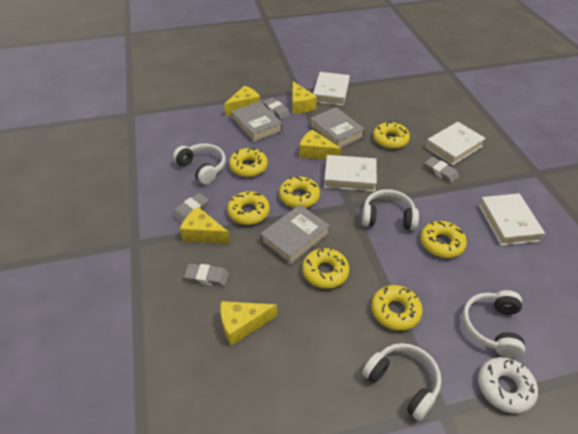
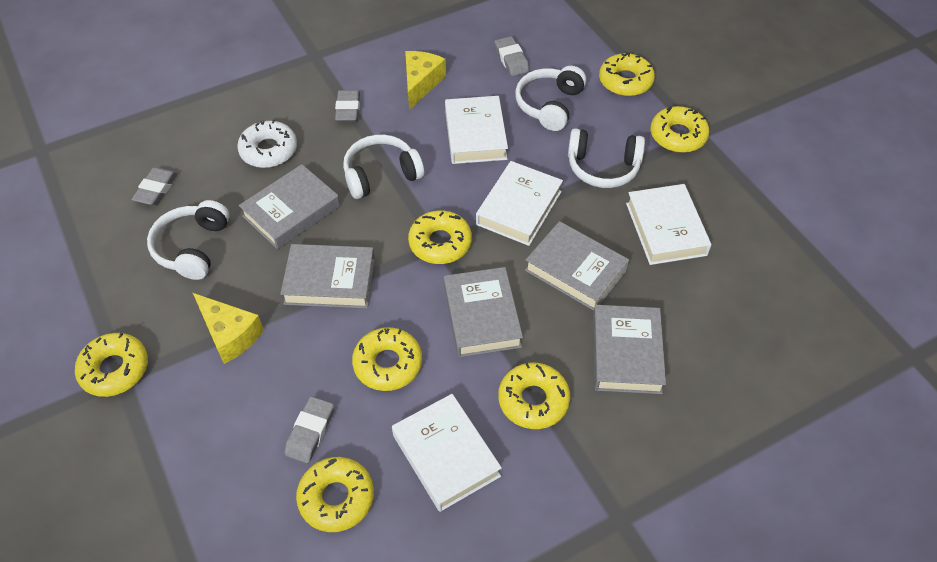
grey book: [231,101,283,142] [260,205,330,265] [310,107,365,148] = 3 -> [239,164,340,249] [280,244,375,309] [444,267,523,357] [525,221,629,311] [593,305,666,394] = 5
yellow cheese: [180,207,230,244] [220,301,277,346] [224,86,261,116] [292,81,317,114] [299,129,341,160] = 5 -> [193,293,264,364] [405,51,446,110] = 2

